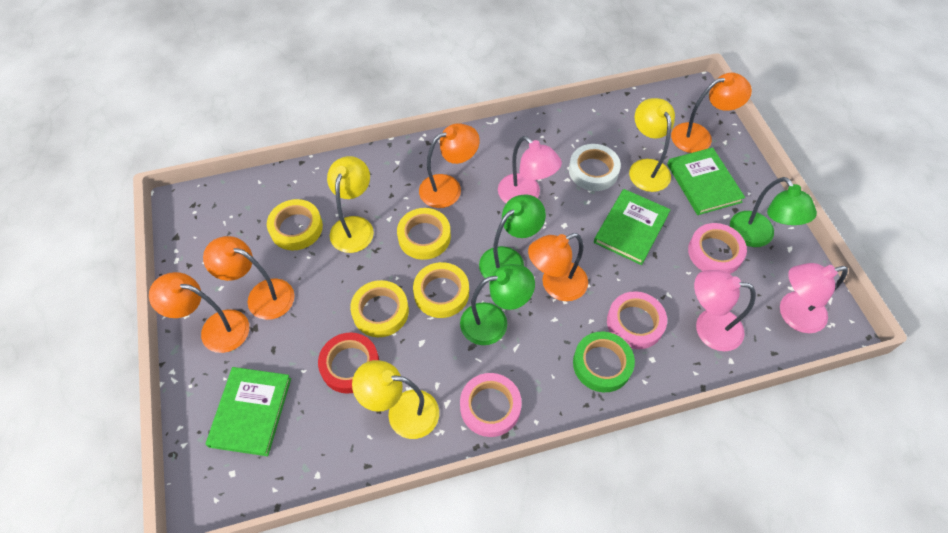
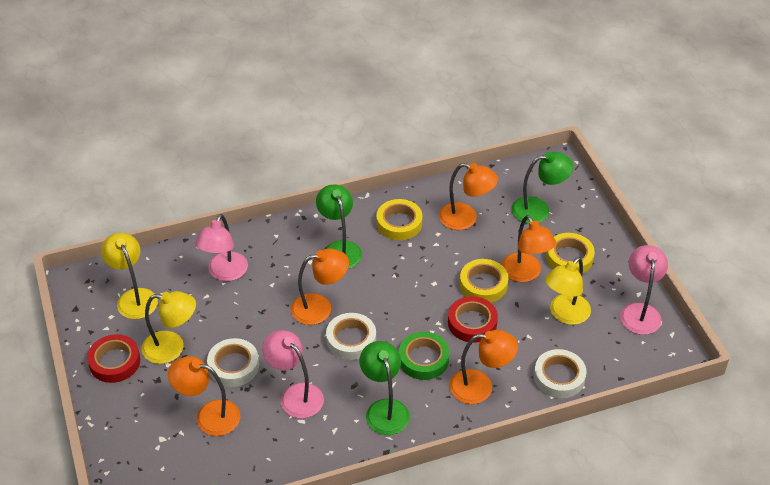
green book: [205,367,291,456] [594,189,671,265] [667,147,745,215] = 3 -> none = 0
pink tape: [460,373,522,437] [607,291,667,349] [688,223,747,274] = 3 -> none = 0
red tape: [318,333,379,394] = 1 -> [87,334,141,383] [448,296,498,343] = 2
white tape: [569,144,621,191] = 1 -> [207,338,259,387] [326,313,376,360] [534,349,587,398] = 3
yellow tape: [267,199,323,250] [350,280,409,337] [397,208,451,260] [413,262,469,318] = 4 -> [376,199,423,240] [460,259,508,302] [546,233,595,273] = 3

